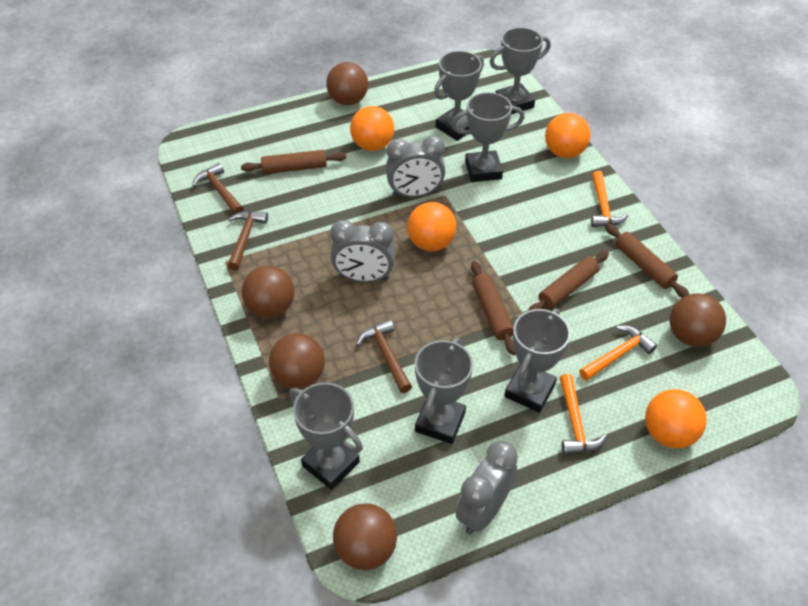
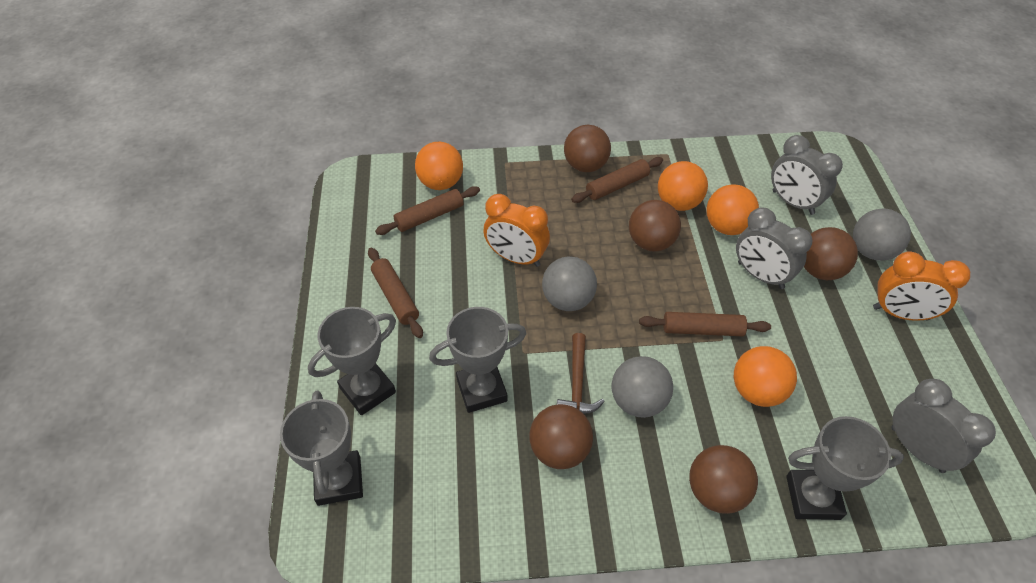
brown hammer: [192,163,244,214] [227,211,268,270] [356,319,412,393] = 3 -> [557,333,605,414] = 1
grey ball: none = 0 -> [542,256,597,311] [611,356,673,418] [853,208,911,261] = 3
grey trophy: [289,382,363,490] [415,337,473,444] [434,51,484,141] [451,92,524,182] [490,27,551,114] [505,308,571,413] = 6 -> [280,390,363,506] [308,307,396,415] [429,307,527,413] [786,416,904,520] = 4
orange clock: none = 0 -> [483,194,550,267] [873,252,970,321] = 2
orange hammer: [559,373,607,455] [579,325,657,381] [591,171,628,227] = 3 -> none = 0

